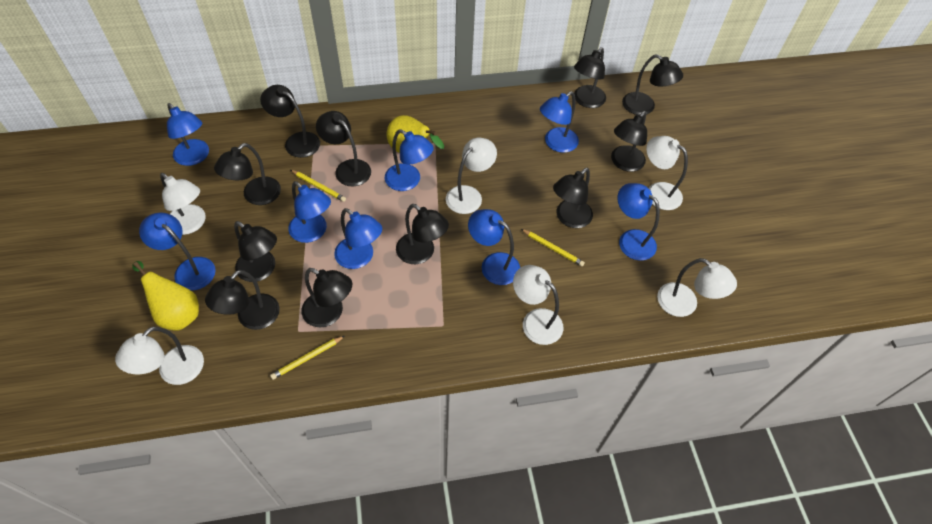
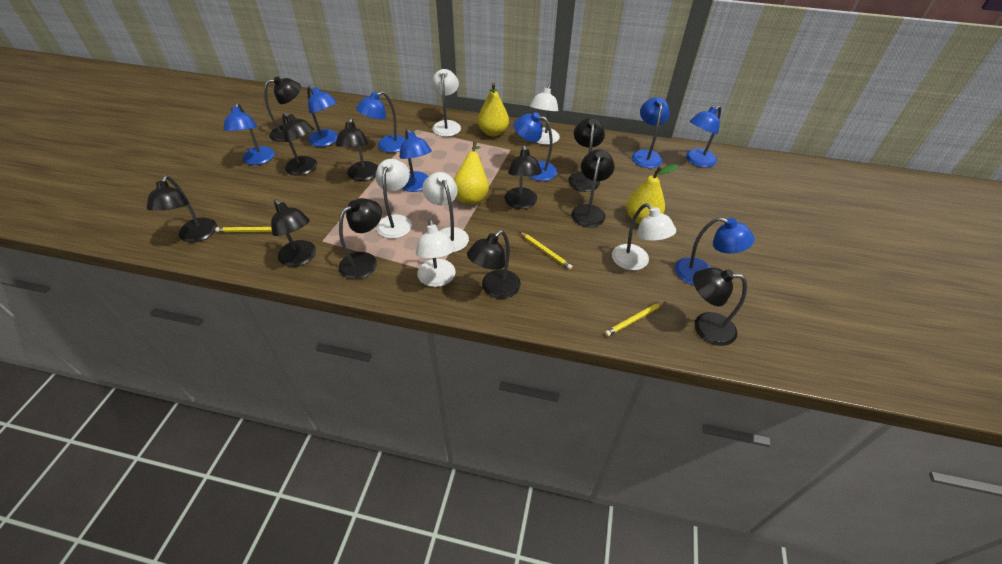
yellow pear: [132,261,199,330] [387,115,444,153] = 2 -> [454,141,489,204] [478,83,509,136] [626,164,678,224] = 3

